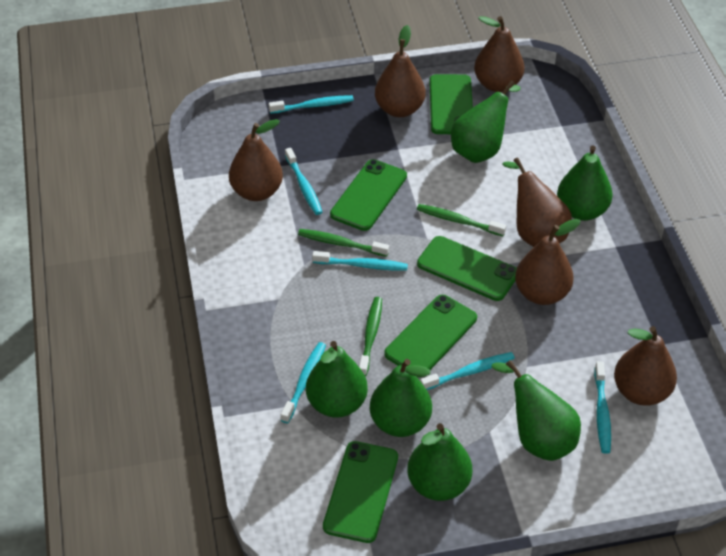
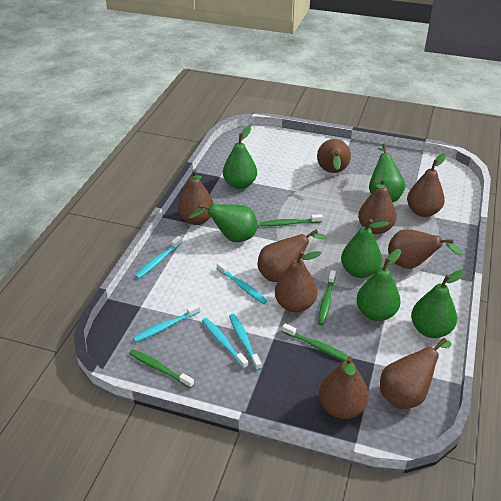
brown pear: [229,119,283,201] [375,25,425,117] [474,16,525,92] [502,157,572,247] [515,219,581,305] [614,326,677,406] = 6 -> [177,169,214,225] [258,229,326,282] [275,251,321,312] [317,139,351,173] [319,356,369,419] [358,178,397,234] [380,338,452,409] [388,229,463,269] [407,153,447,217] = 9
green phone: [323,441,398,543] [330,159,407,231] [384,295,477,377] [417,236,517,301] [429,74,473,134] = 5 -> none = 0
green toothbrush: [298,229,389,257] [359,297,382,376] [417,204,506,236] = 3 -> [129,349,194,388] [260,214,323,226] [282,323,348,361] [318,270,336,325] = 4
turquoise toothbrush: [269,95,354,114] [281,342,326,423] [285,148,322,215] [312,251,408,271] [420,352,515,390] [594,362,611,454] = 6 -> [133,304,200,342] [135,236,183,279] [202,318,248,369] [217,262,267,304] [229,314,262,370] = 5

